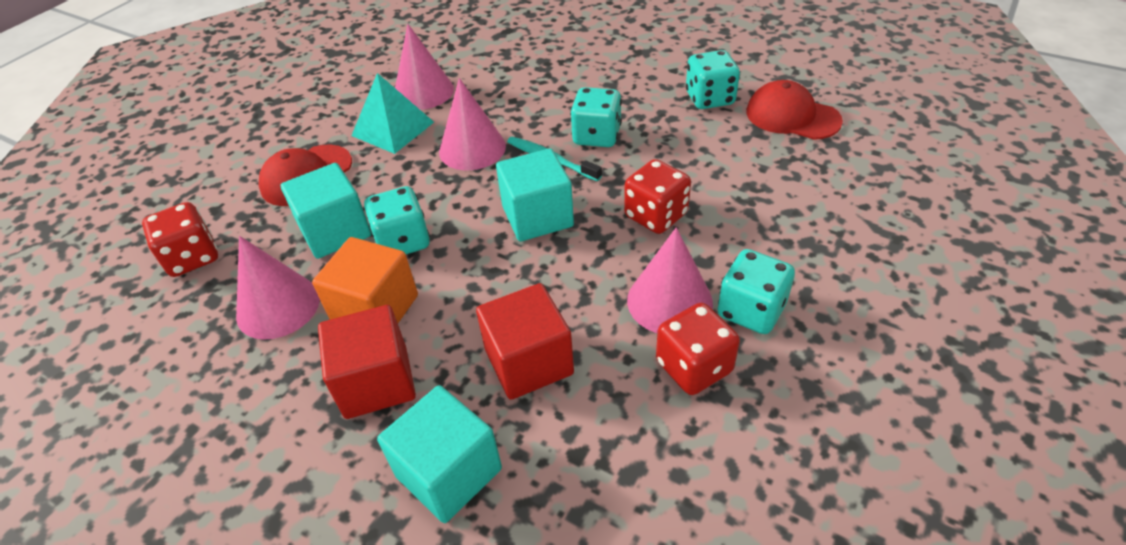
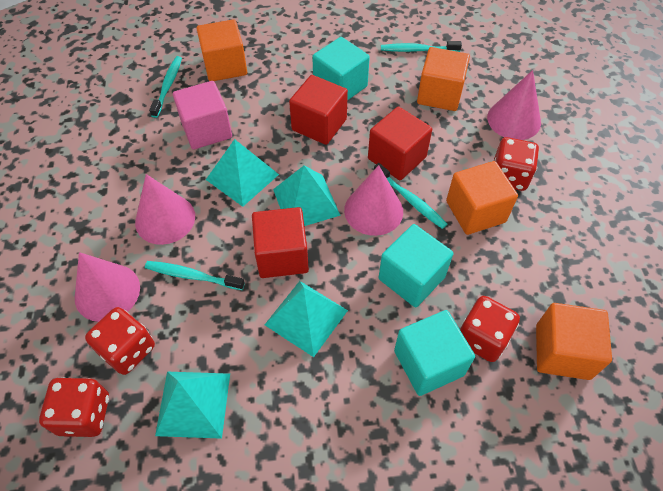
orange cube: [312,237,418,323] = 1 -> [196,19,247,81] [417,47,470,111] [446,161,518,235] [536,303,612,380] = 4
pink cube: none = 0 -> [173,81,232,150] = 1
red cap: [258,144,352,206] [746,80,843,140] = 2 -> none = 0
red cube: [318,305,416,419] [476,283,574,400] = 2 -> [252,207,309,278] [289,75,348,145] [368,107,432,180] = 3
red dice: [142,202,218,277] [624,159,691,234] [656,303,740,395] = 3 -> [39,378,109,437] [85,307,155,375] [460,296,520,362] [494,137,539,191] = 4
turquoise dice: [364,186,430,254] [570,87,622,147] [686,50,740,109] [717,249,795,334] = 4 -> none = 0
turquoise pyramid: [351,73,434,154] = 1 -> [155,372,230,439] [206,139,279,207] [265,281,348,357] [273,165,341,226] = 4
turquoise toothbrush: [507,137,602,181] = 1 -> [145,261,245,290] [149,56,182,118] [374,163,447,229] [381,41,462,52] = 4

